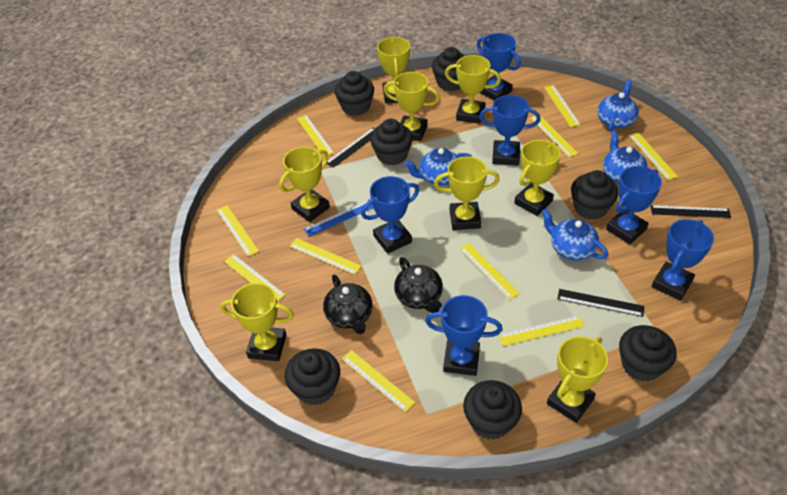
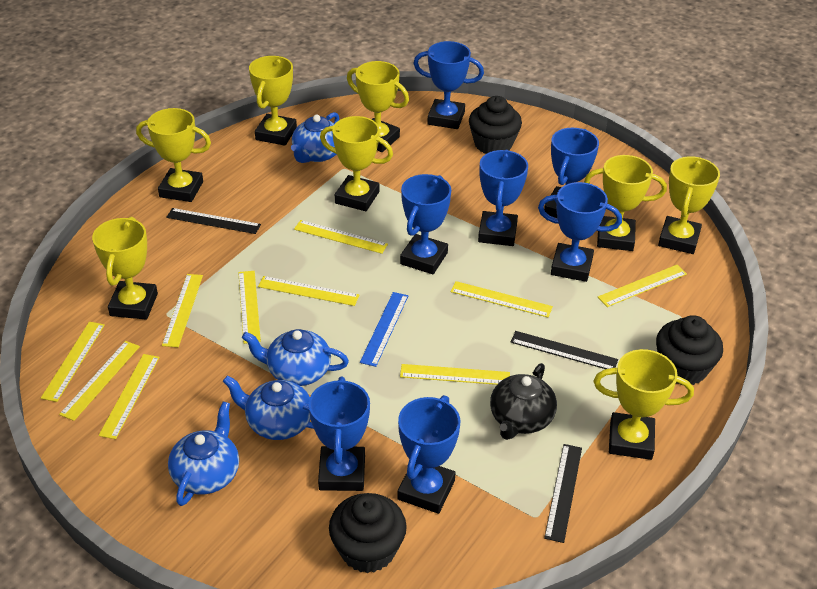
black cupcake: [285,348,340,405] [335,71,374,116] [370,119,413,165] [432,47,464,91] [463,380,522,440] [571,170,618,220] [619,325,677,381] = 7 -> [329,493,407,573] [469,96,522,154] [656,315,723,385] = 3
black teapot: [323,275,373,334] [394,257,443,313] = 2 -> [490,363,557,440] = 1
blue trophy: [361,176,419,254] [425,295,503,376] [477,33,521,101] [479,95,540,165] [606,166,662,244] [652,219,714,301] = 6 -> [309,377,370,491] [398,395,460,514] [400,174,451,274] [413,41,484,129] [478,150,528,246] [538,182,622,282] [544,128,599,218] = 7

